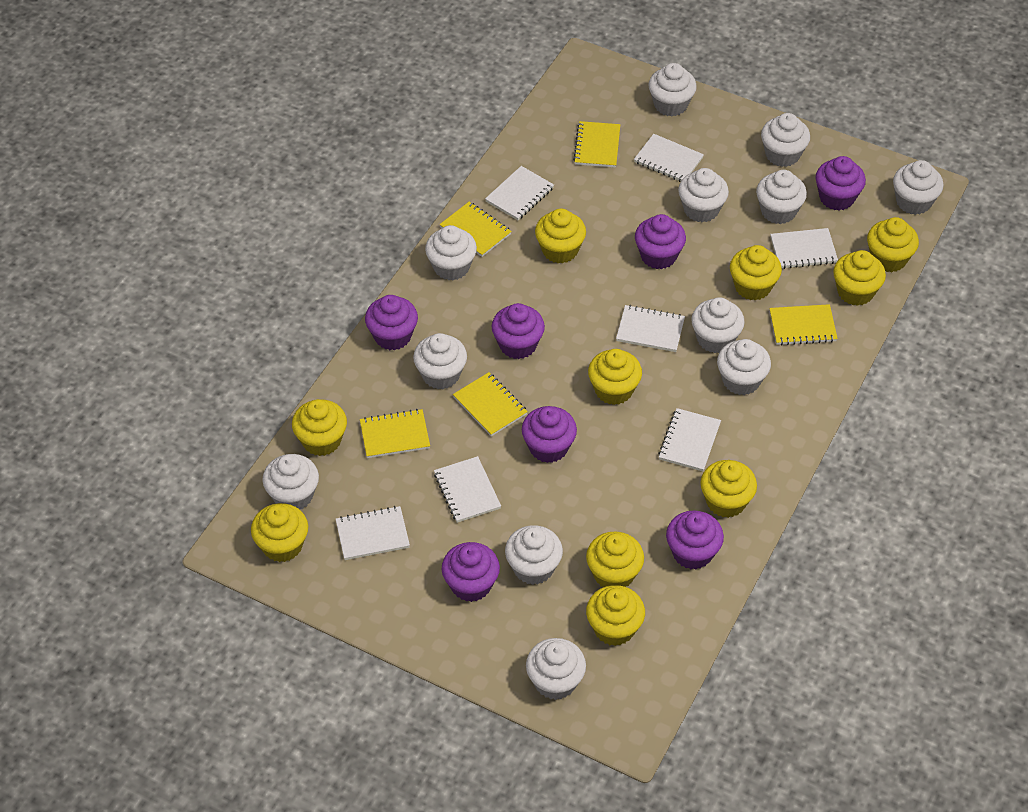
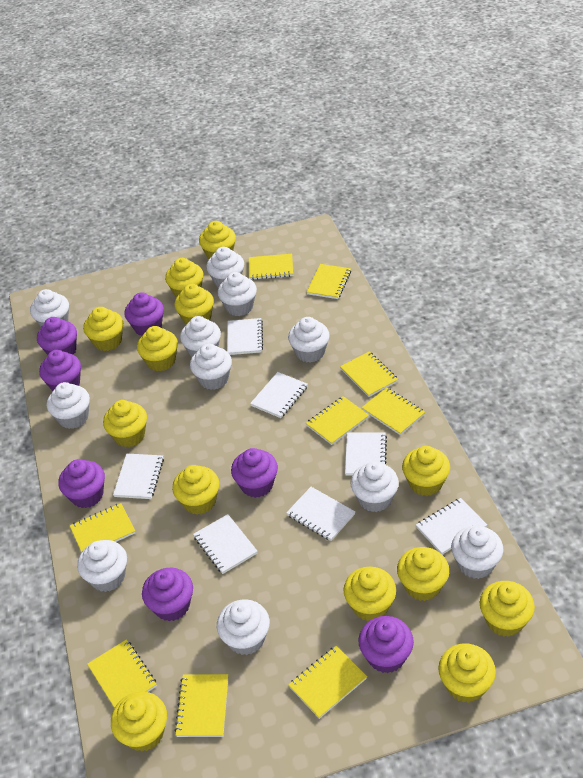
white cupcake: [262,454,319,509] [413,333,467,389] [425,225,477,280] [505,525,563,585] [526,638,586,700] [648,63,697,116] [678,168,729,222] [691,297,745,353] [717,339,771,395] [756,170,807,224] [761,113,810,167] [893,160,944,215] = 12 -> [30,289,69,327] [47,382,90,429] [77,540,127,592] [180,316,221,357] [190,344,232,390] [206,247,244,287] [217,599,270,655] [218,272,257,316] [288,317,330,363] [350,462,399,512] [451,526,503,579] = 11
yellow cupcake: [251,503,308,562] [292,399,347,456] [535,209,586,263] [586,532,644,587] [586,585,645,646] [588,349,642,405] [700,460,757,518] [730,245,782,301] [833,250,886,306] [867,217,919,272] = 10 -> [83,307,123,351] [103,400,147,447] [111,691,167,752] [137,326,178,371] [165,258,203,297] [172,465,219,515] [174,284,214,325] [199,221,236,259] [343,567,396,621] [397,547,449,601] [402,446,450,496] [438,643,496,703] [480,581,535,637] = 13
yellow notebook: [360,409,430,458] [440,202,512,257] [453,372,528,436] [573,121,620,168] [769,304,838,345] = 5 -> [70,503,135,552] [87,639,157,708] [174,674,228,737] [249,254,293,280] [288,646,367,719] [306,396,369,445] [307,264,351,299] [340,352,398,397] [362,387,425,435] = 9

